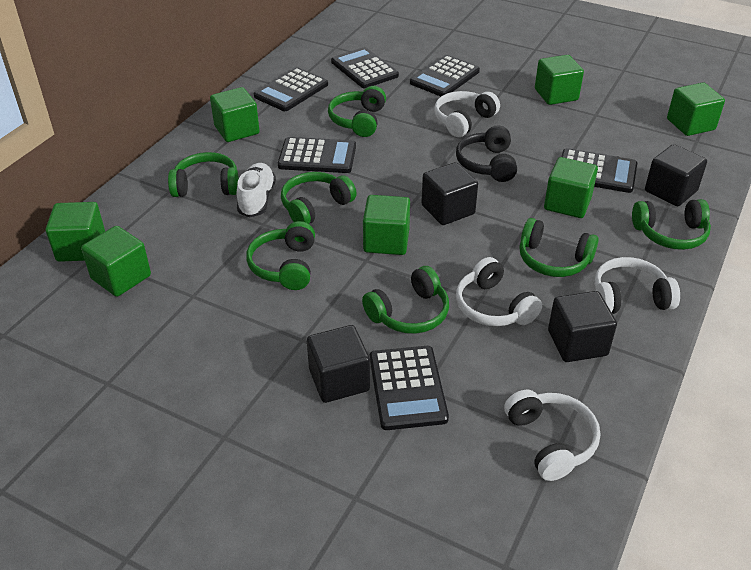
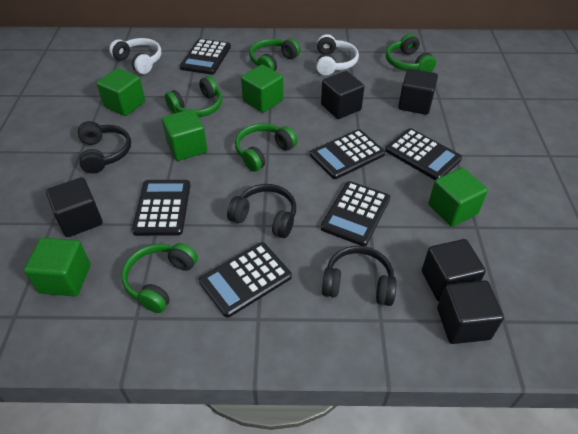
black cube: [307,325,370,403] [421,162,478,225] [548,291,617,362] [645,144,707,207] = 4 -> [46,177,103,237] [321,71,365,119] [398,69,438,115] [422,239,486,302] [437,280,504,344] = 5
black headphones: [456,125,517,182] = 1 -> [78,121,131,173] [227,184,296,238] [322,246,397,306] = 3
green cube: [46,202,105,262] [81,226,151,297] [210,87,259,142] [363,195,410,255] [535,55,584,105] [544,157,598,218] [667,82,725,136] = 7 -> [24,237,91,296] [97,68,145,116] [162,109,207,161] [241,65,283,113] [428,168,488,227] = 5
green headphones: [168,152,239,197] [246,221,315,290] [281,172,357,224] [328,86,386,137] [362,266,449,334] [519,218,599,277] [632,199,711,250] = 7 -> [122,243,198,313] [165,76,222,117] [235,123,297,172] [249,38,301,71] [386,34,436,72] = 5
white headphones: [434,91,500,137] [456,257,542,326] [504,390,600,481] [594,257,680,314] = 4 -> [109,38,161,74] [316,34,359,76] = 2
white shoe: [237,163,276,217] = 1 -> none = 0

